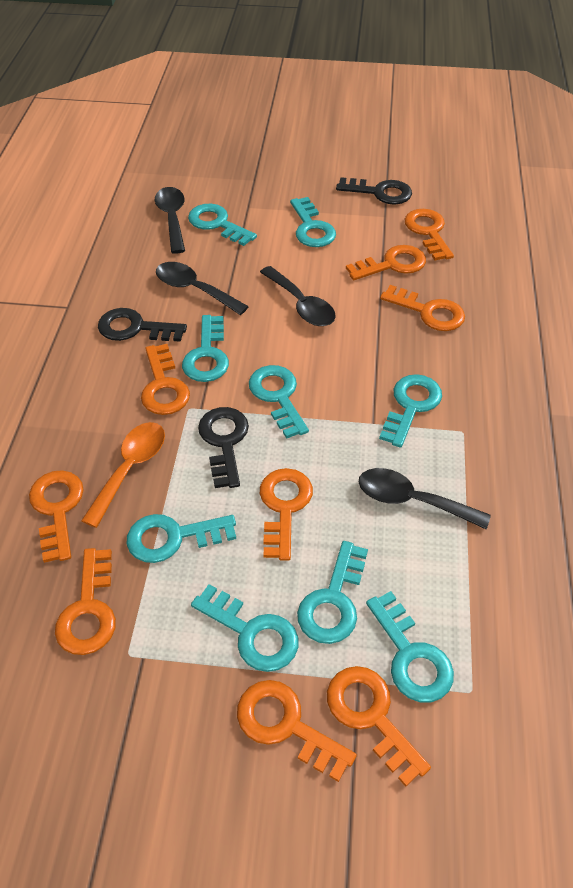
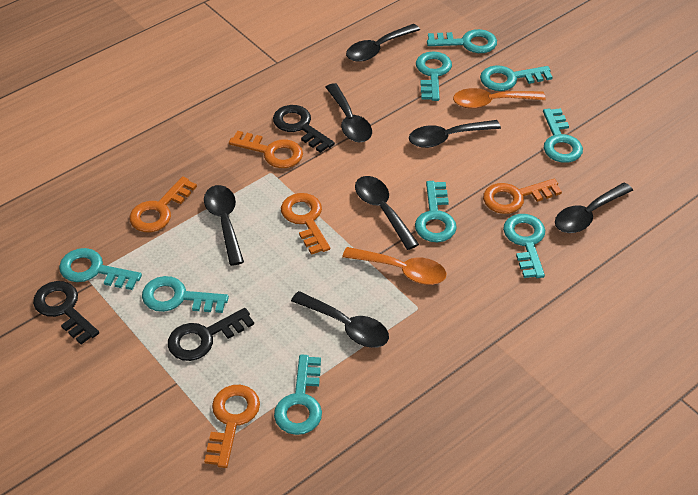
black spoon: [155,187,185,254] [156,262,249,315] [260,266,336,326] [359,468,491,529] = 4 -> [204,185,244,266] [291,291,389,348] [326,83,372,142] [346,24,420,62] [355,176,419,250] [409,120,501,148] [555,182,633,233] = 7
orange key: [29,470,84,563] [55,548,116,655] [141,344,190,415] [237,680,357,782] [260,468,313,561] [327,666,431,787] [346,245,426,280] [380,285,465,331] [405,209,454,261] = 9 -> [129,176,197,232] [204,385,260,468] [229,131,303,168] [281,193,330,255] [483,179,562,214] = 5
orange spoon: [81,422,165,528] = 1 -> [342,247,447,285] [453,88,546,109] = 2

